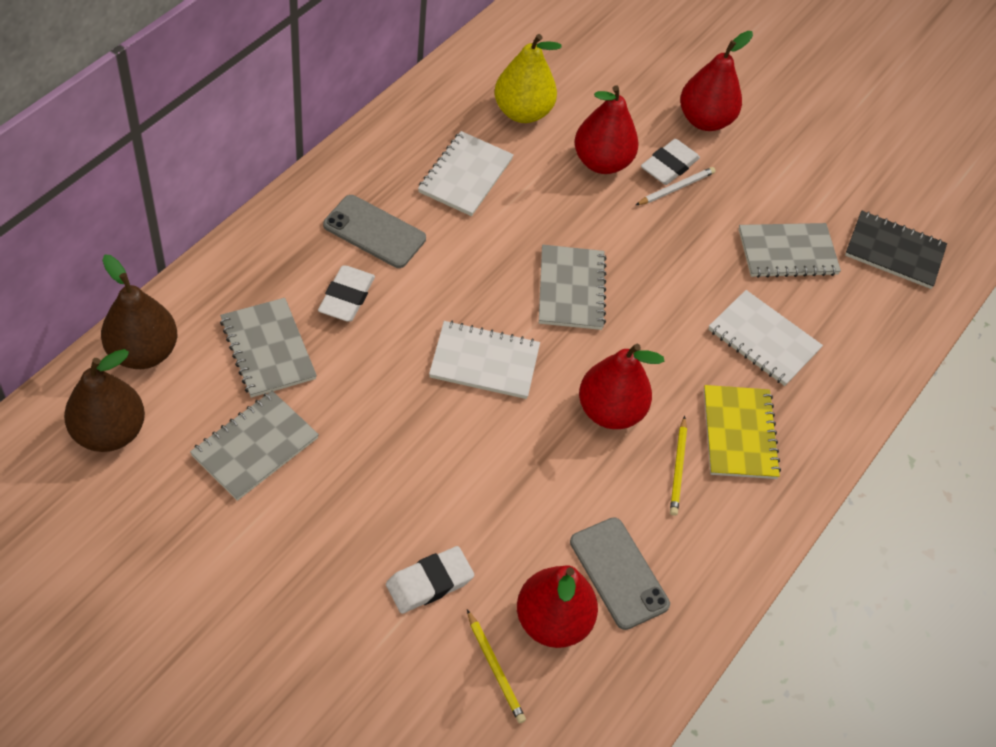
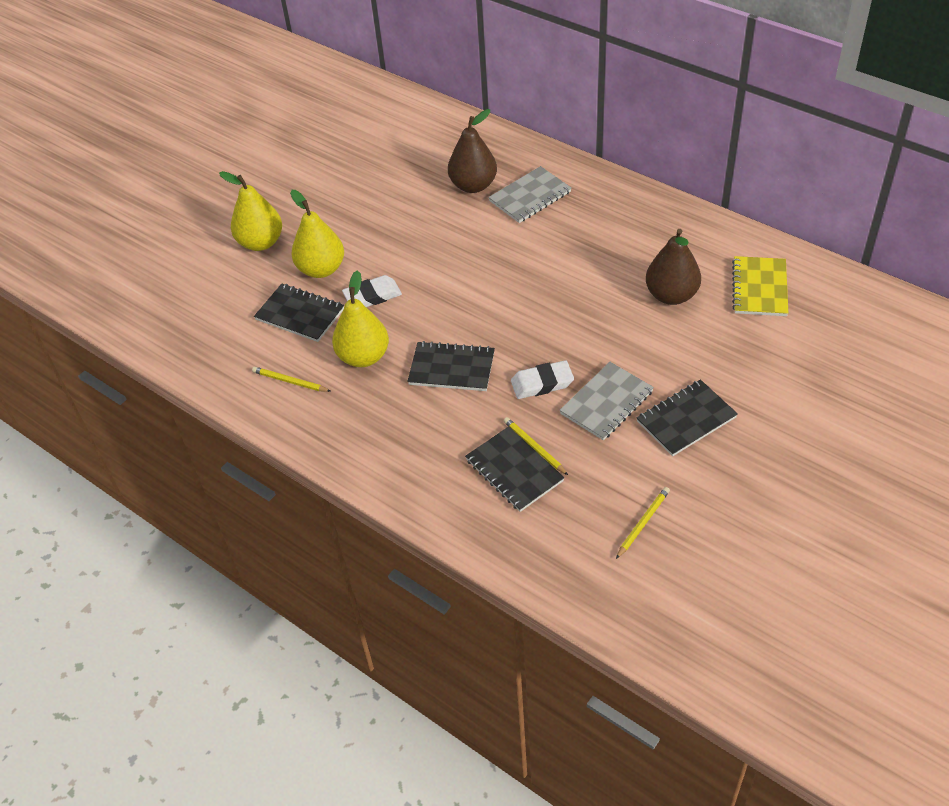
black notebook: [845,211,947,289] = 1 -> [254,284,344,342] [407,341,495,391] [465,427,564,512] [636,380,738,456] = 4
grey notebook: [190,391,319,501] [220,298,317,398] [539,245,607,330] [738,223,841,278] = 4 -> [488,166,571,223] [559,362,654,440] = 2
grey phone: [323,195,426,268] [570,517,670,630] = 2 -> none = 0
red pear: [517,565,598,648] [574,85,639,174] [579,343,665,429] [680,31,753,131] = 4 -> none = 0
white eraser: [318,265,375,321] [386,546,474,614] [641,139,700,185] = 3 -> [342,275,402,307] [511,360,574,399] = 2
white notebook: [418,131,514,216] [429,321,540,399] [708,290,823,386] = 3 -> none = 0
white pencil: [636,167,716,205] = 1 -> none = 0
yellow pear: [494,34,562,123] = 1 -> [219,171,282,251] [290,190,344,278] [332,270,389,367] = 3
yellow pencil: [467,609,526,724] [670,416,687,516] = 2 -> [252,367,331,392] [504,417,568,475] [616,487,670,559] = 3

